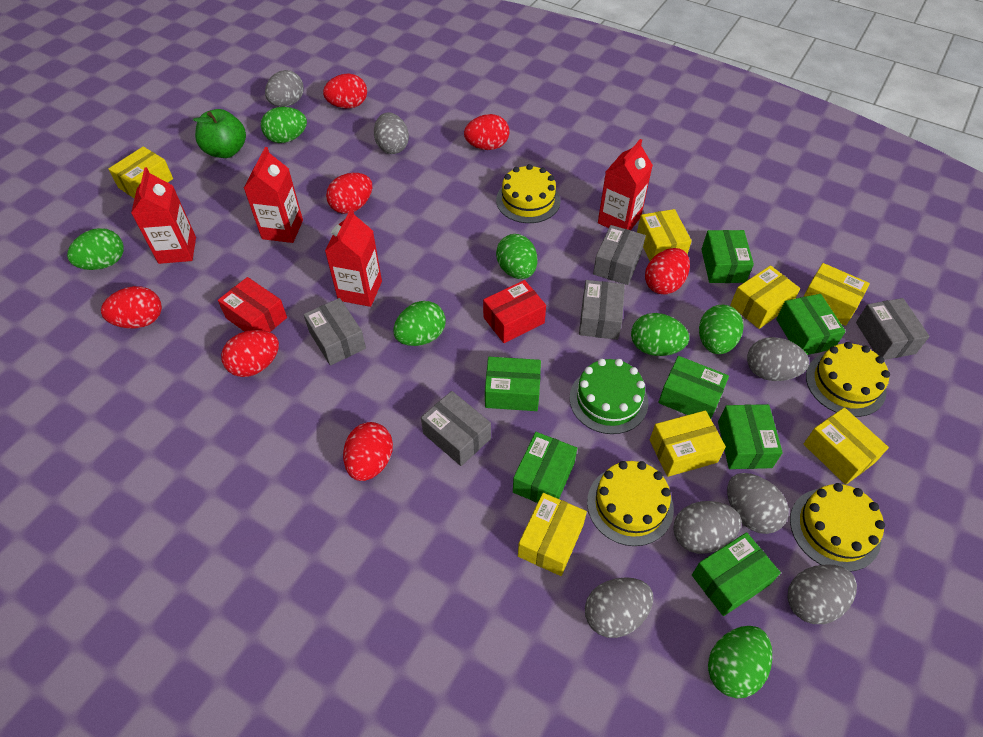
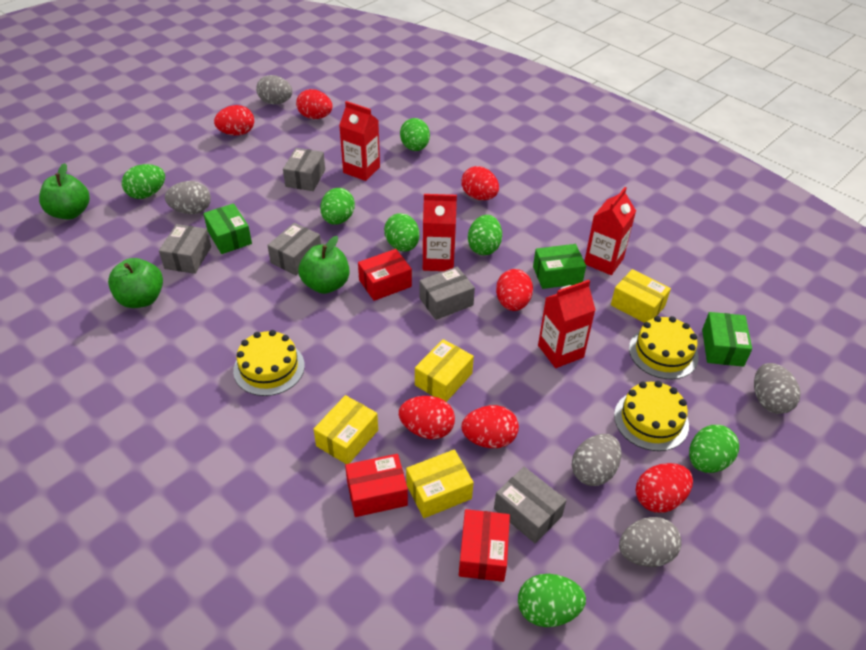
green apple: [193,109,246,158] = 1 -> [39,163,90,219] [108,258,163,308] [298,236,350,294] = 3
green box: [485,357,541,411] [513,432,577,503] [658,356,729,419] [692,532,781,616] [701,230,754,283] [718,404,783,469] [776,294,846,355] = 7 -> [203,203,252,254] [533,244,586,289] [702,312,752,367] = 3
green cake: [570,359,648,434] = 1 -> none = 0
grey egg: [265,70,304,107] [374,112,409,154] [585,577,653,638] [673,501,742,554] [727,473,789,534] [747,337,809,381] [787,564,857,624] = 7 -> [165,181,211,214] [256,75,292,104] [572,434,621,486] [619,517,682,567] [754,363,801,414] = 5
red box: [218,277,287,332] [483,280,546,343] = 2 -> [345,454,408,517] [358,249,412,301] [459,509,510,582] = 3
yellow box: [108,146,173,199] [518,493,587,576] [637,209,692,261] [650,410,726,477] [730,265,800,329] [803,263,870,326] [804,407,889,485] = 7 -> [314,395,378,464] [406,449,474,518] [415,339,474,402] [611,269,671,323] = 4
yellow cake: [496,164,561,223] [587,461,674,546] [790,483,885,572] [806,342,890,417] = 4 -> [233,330,305,396] [614,381,689,451] [629,316,699,379] = 3

